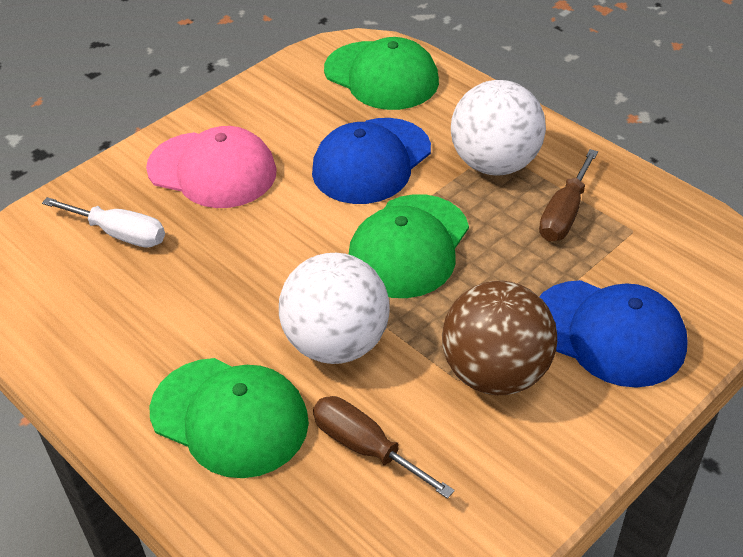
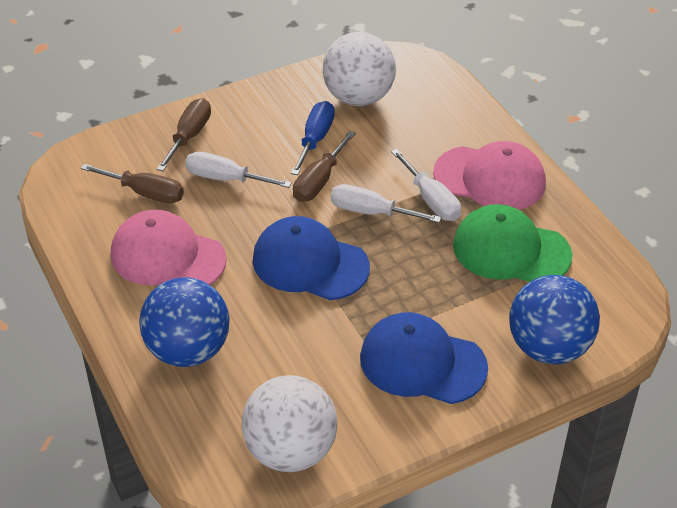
blue ball: none = 0 -> [139,277,229,367] [509,275,600,364] = 2
blue screwdriver: none = 0 -> [291,101,335,175] = 1
brown ball: [442,281,557,395] = 1 -> none = 0
brown screwdriver: [313,396,455,499] [539,149,598,242] = 2 -> [81,164,184,204] [156,98,211,171] [293,131,356,202] = 3
green cap: [150,358,309,478] [324,37,439,110] [349,194,469,298] = 3 -> [453,204,572,282] = 1
pink cap: [146,126,277,208] = 1 -> [111,210,227,285] [433,141,546,210] = 2
white screwdriver: [42,197,165,248] = 1 -> [185,152,292,188] [331,184,442,223] [391,149,461,221] = 3

